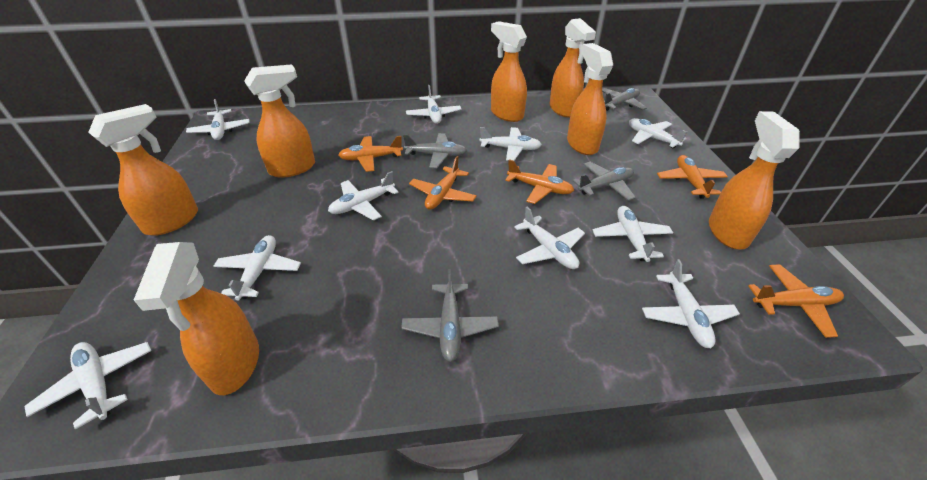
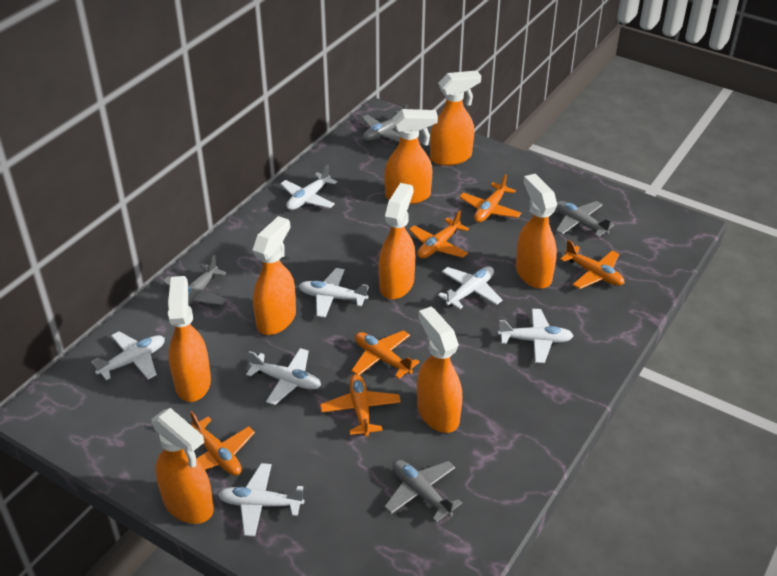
orange plane: [338,136,403,172] [409,156,477,210] [505,159,574,204] [657,155,728,199] [748,264,844,338] = 5 -> [190,411,255,476] [320,374,401,437] [351,330,420,379] [409,210,469,259] [459,174,521,223] [560,240,625,289] = 6
orange spray bottle: [89,104,198,236] [134,242,259,395] [244,64,315,178] [491,21,527,122] [550,18,596,118] [567,43,613,155] [709,111,800,250] = 7 -> [152,408,214,524] [168,276,211,402] [252,216,296,335] [379,183,416,299] [384,109,438,204] [417,307,462,433] [430,70,481,166] [516,174,557,289] = 8
white plane: [24,342,152,430] [186,99,249,140] [213,235,301,301] [328,171,399,221] [406,85,462,124] [480,127,542,161] [514,207,585,269] [593,206,673,262] [629,118,687,149] [642,259,740,348] = 10 -> [92,331,165,380] [218,463,304,537] [246,348,321,405] [280,165,337,210] [299,268,369,318] [438,266,502,309] [498,309,574,363] = 7

